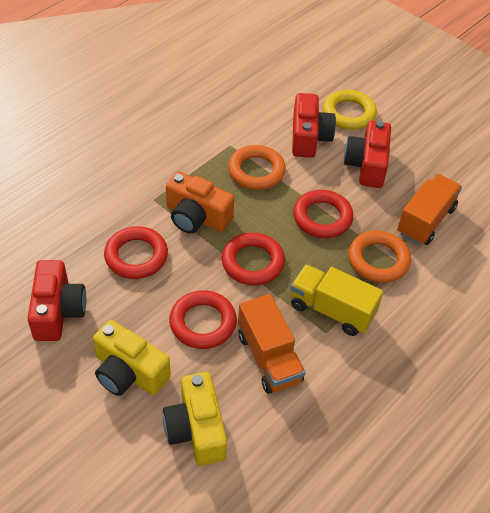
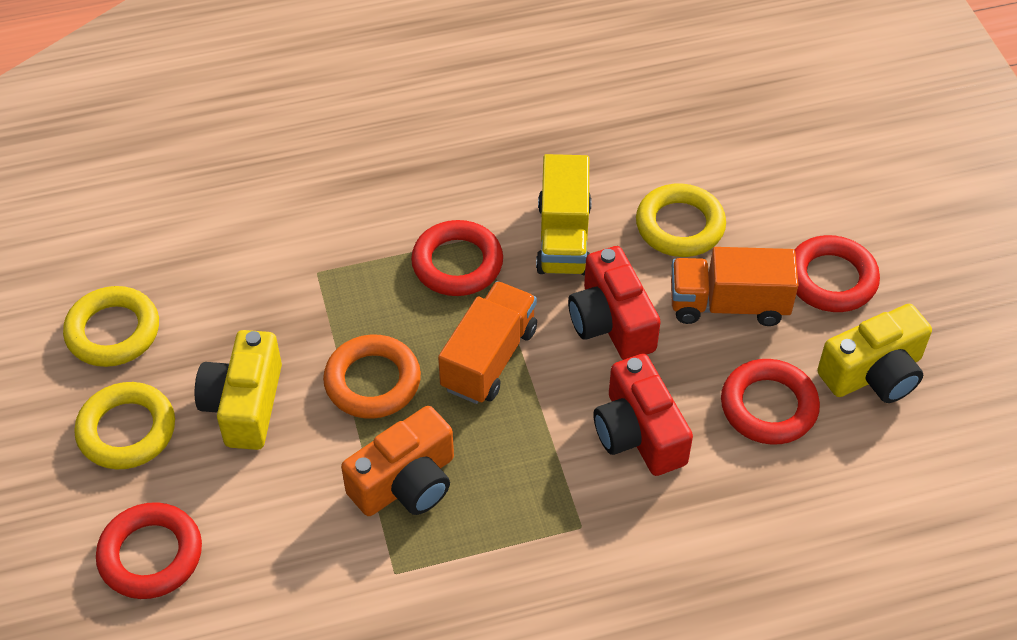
orange ring: [228,145,286,190] [348,231,411,283] = 2 -> [323,335,421,419] = 1
red camera: [27,260,86,341] [292,93,336,158] [344,121,391,188] = 3 -> [568,246,661,360] [593,354,693,476] = 2
yellow ring: [323,90,377,130] = 1 -> [63,286,159,367] [74,382,175,469] [636,184,726,257] = 3

